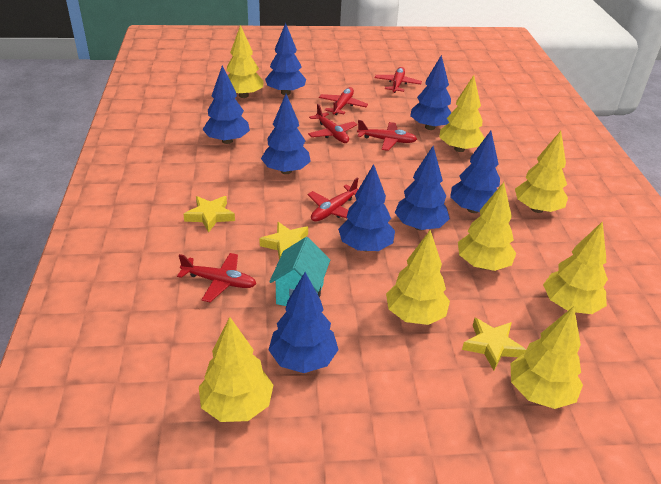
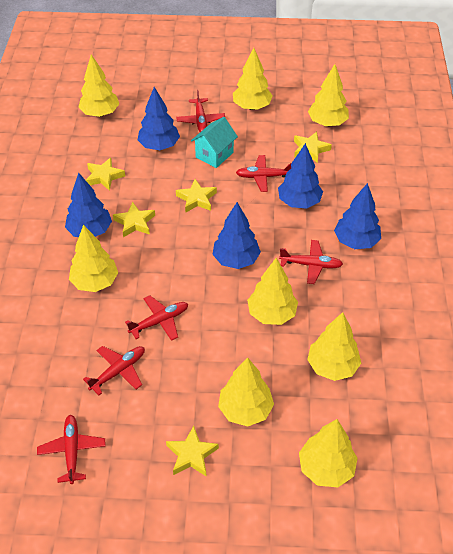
blue tree: [202,65,250,144] [261,94,311,174] [265,23,306,95] [269,272,339,373] [338,164,395,251] [395,146,450,231] [410,55,451,130] [450,131,500,213] = 8 -> [65,173,112,237] [138,87,180,150] [212,202,261,269] [278,143,323,209] [334,183,381,249] = 5
yellow star: [183,196,235,233] [259,222,308,259] [462,318,526,370] = 3 -> [86,158,125,191] [113,202,155,238] [166,426,219,476] [176,179,217,213] [294,132,332,163] = 5

